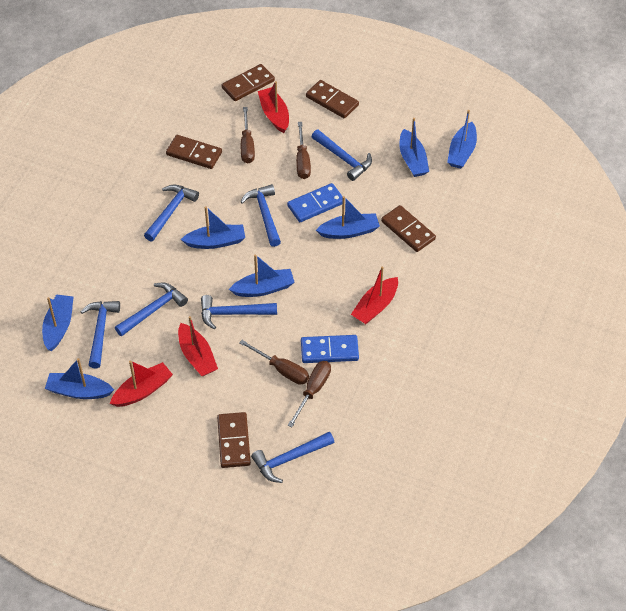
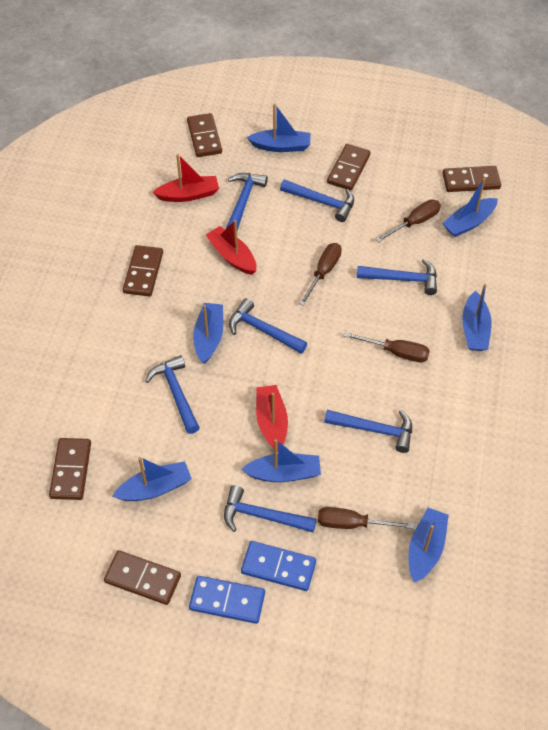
brown domino: [166,135,222,169] [217,412,251,468] [221,64,275,101] [306,80,359,118] [381,205,436,252] = 5 -> [49,438,91,500] [104,550,181,605] [123,245,163,297] [187,113,222,157] [327,144,371,191] [443,166,501,192] = 6
red boat: [110,360,173,407] [178,316,218,376] [258,81,289,133] [351,266,398,324] = 4 -> [152,154,219,202] [206,220,256,275] [256,385,288,452] = 3

